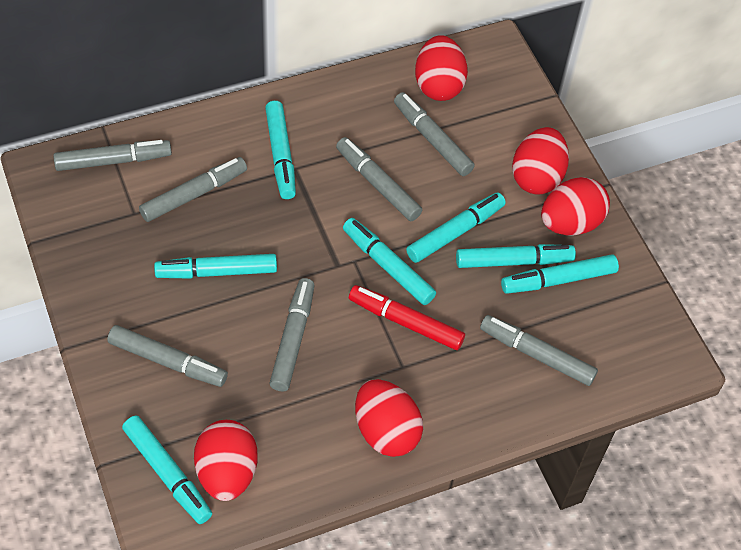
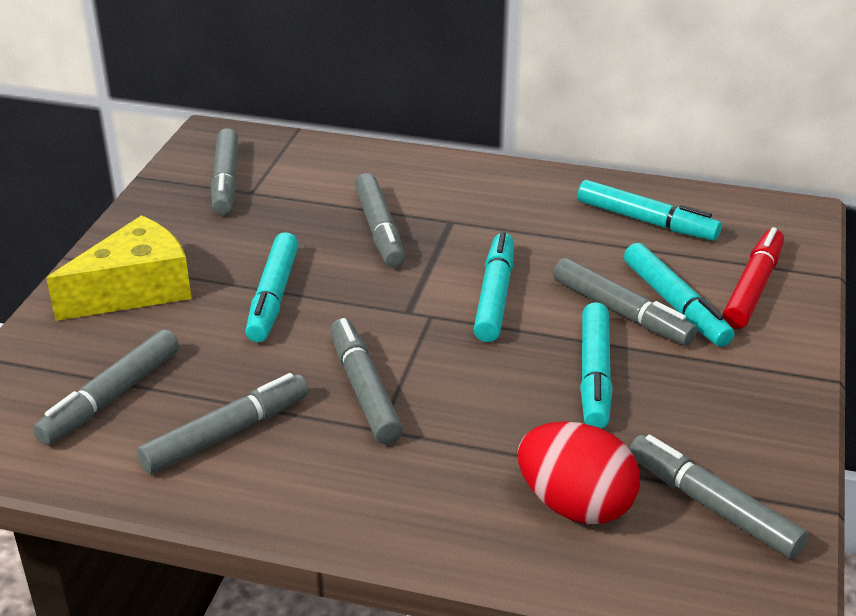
red egg: [194,420,257,501] [355,379,423,457] [415,35,468,101] [512,127,569,195] [541,177,610,235] = 5 -> [518,421,640,524] = 1
turquoise marker: [122,415,212,524] [154,254,277,279] [265,101,296,199] [343,218,436,305] [406,192,506,263] [456,244,576,268] [501,255,619,294] = 7 -> [245,232,299,342] [473,232,514,342] [577,180,722,241] [580,302,612,429] [624,243,734,347] = 5
yellow cheese: none = 0 -> [46,215,192,321] = 1

